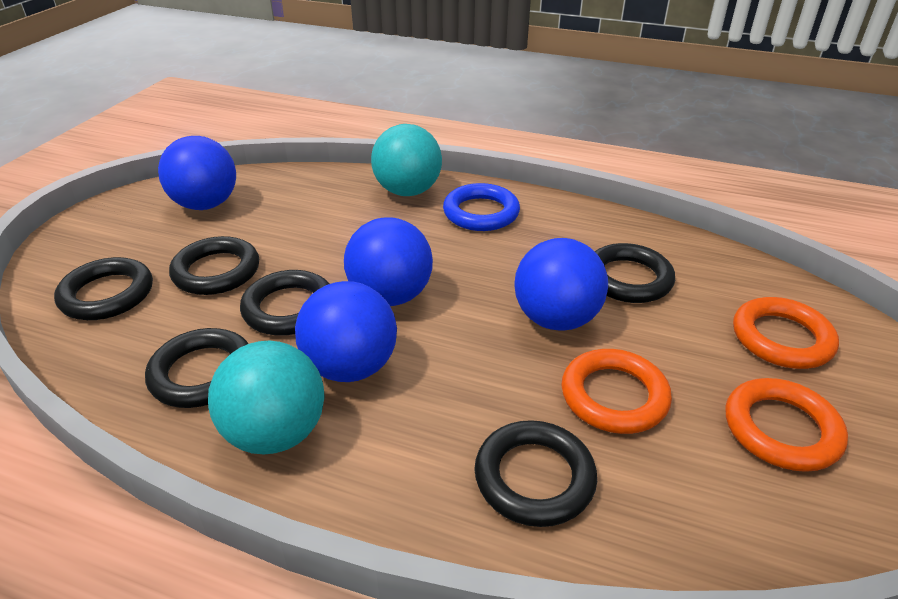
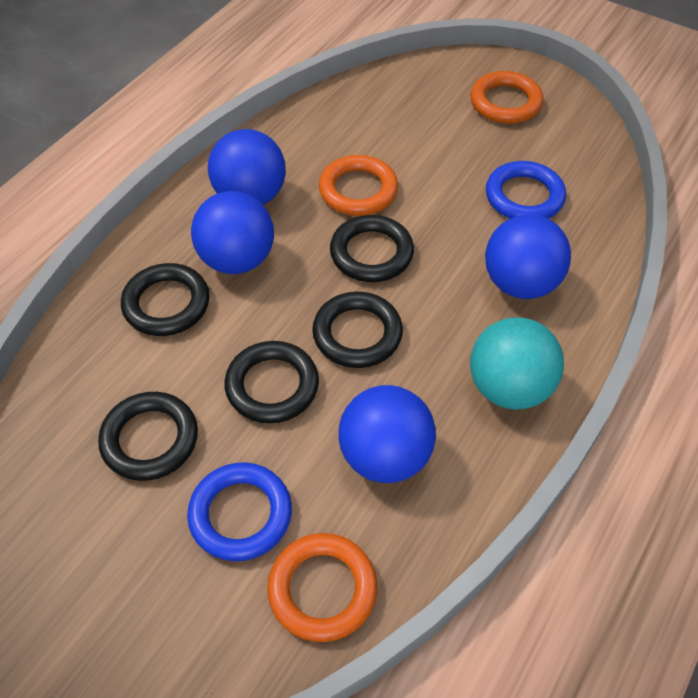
black ring: [54,257,153,320] [145,328,248,408] [169,236,259,295] [240,270,330,336] [474,420,597,527] [595,243,675,303] = 6 -> [98,392,198,481] [121,263,210,336] [224,341,319,424] [312,292,403,368] [330,215,414,282] = 5
blue ring: [443,183,520,231] = 1 -> [187,462,292,561] [486,161,566,219] = 2
turquoise ball: [208,341,325,454] [371,124,442,196] = 2 -> [470,317,564,410] = 1

